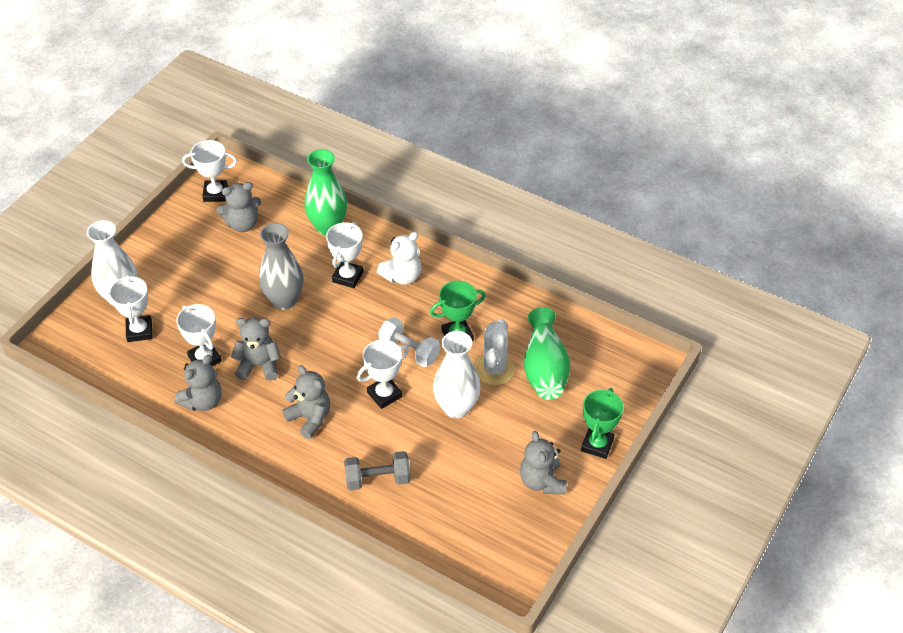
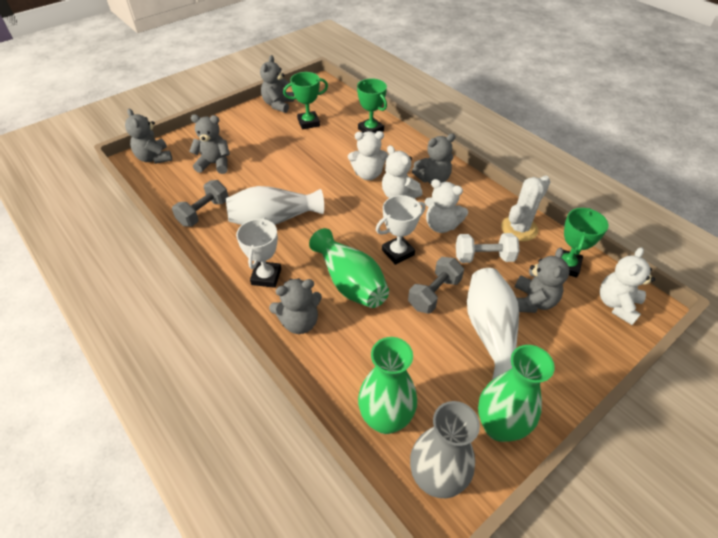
green trophy: [430,281,486,341] [581,388,624,459] = 2 -> [283,72,328,130] [357,78,387,133] [562,208,608,278] = 3
green vase: [304,149,347,235] [524,307,570,400] = 2 -> [309,228,389,308] [358,337,417,434] [478,345,555,442] = 3
grey dumbbell: [344,451,411,491] = 1 -> [172,180,229,227] [408,257,464,314] = 2
grey teddy bear: [174,355,222,411] [216,182,261,232] [231,317,281,381] [282,365,330,439] [520,431,566,494] = 5 -> [125,109,172,164] [189,114,230,174] [260,55,294,113] [269,278,322,334] [412,134,456,184] [515,248,570,313] = 6
white teddy bear: [377,232,421,285] = 1 -> [348,131,389,180] [382,145,422,198] [425,179,468,233] [600,247,655,325] = 4
white trophy: [109,275,152,342] [176,304,222,366] [182,140,237,202] [326,222,363,288] [357,340,409,409] = 5 -> [236,217,281,288] [376,195,426,265] = 2

